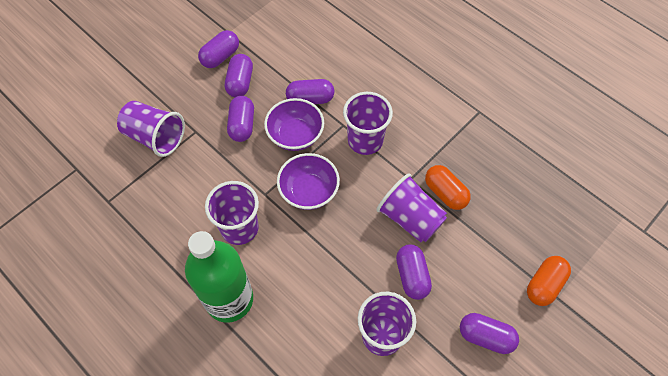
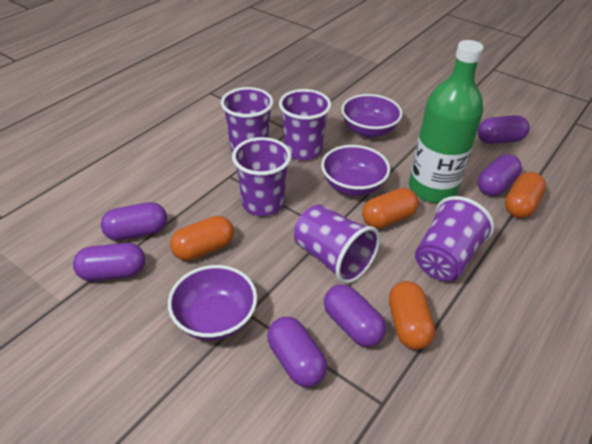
orange capsule: [425,165,471,210] [527,256,571,306] = 2 -> [170,216,234,261] [362,188,419,229] [389,281,435,350] [505,172,546,218] = 4
purple bowl: [264,98,324,151] [277,153,340,210] = 2 -> [168,265,257,341] [321,145,390,196] [341,94,403,138] = 3

